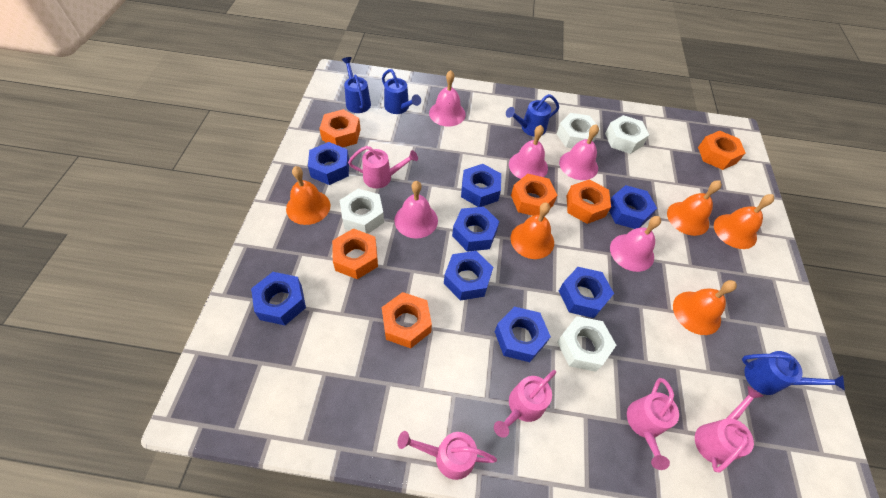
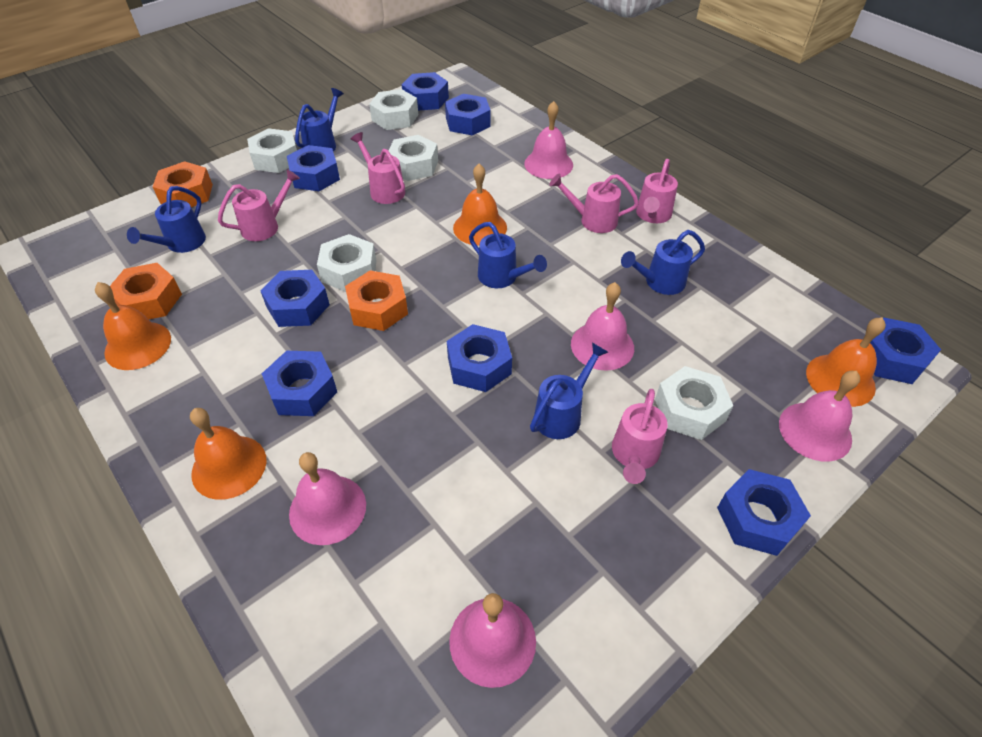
blue watering can: [342,57,371,113] [382,69,421,114] [506,94,559,136] [742,351,845,395] = 4 -> [127,186,206,253] [295,88,344,152] [469,222,547,288] [530,343,608,439] [621,230,705,295] = 5
orange bell: [286,166,330,225] [510,203,554,259] [667,180,722,236] [673,280,737,335] [714,194,774,249] = 5 -> [95,282,171,370] [190,408,267,500] [453,164,507,246] [806,317,886,407] = 4
orange nut: [319,109,361,147] [332,228,378,279] [382,292,432,348] [511,174,557,216] [567,179,611,224] [698,131,745,170] = 6 -> [110,263,182,319] [152,161,213,207] [345,270,408,331] = 3
white nut: [340,189,384,234] [557,113,600,148] [557,316,616,372] [605,115,649,154] = 4 -> [247,128,297,173] [317,234,377,292] [369,89,418,130] [389,135,438,181] [655,366,733,440] = 5

